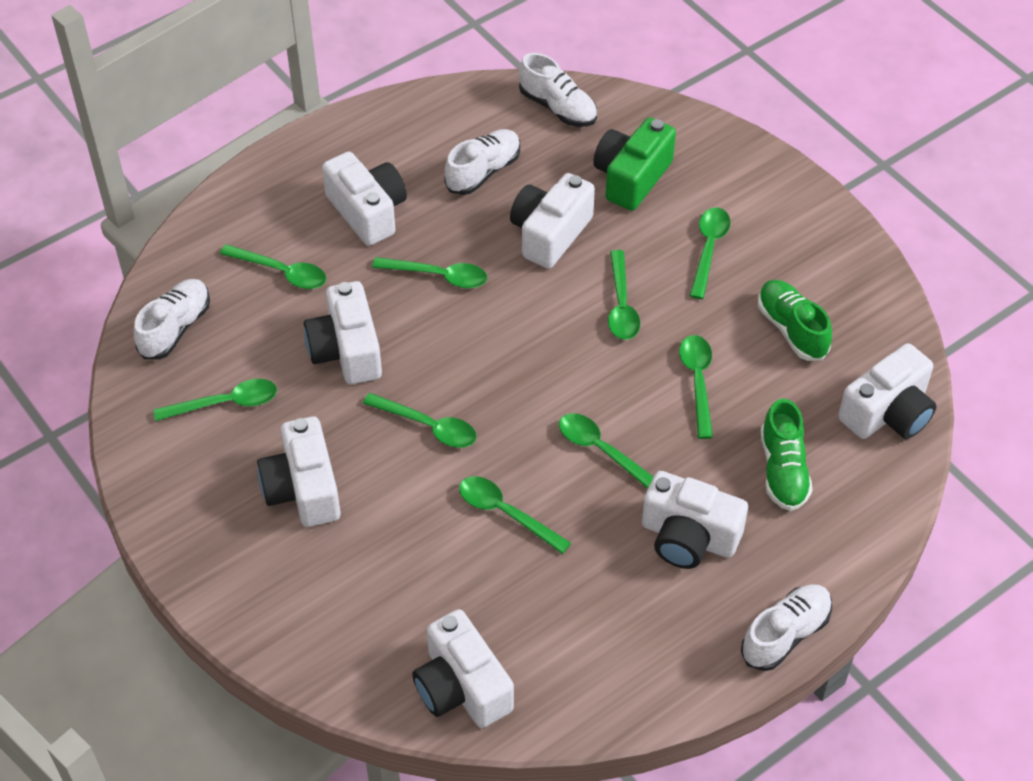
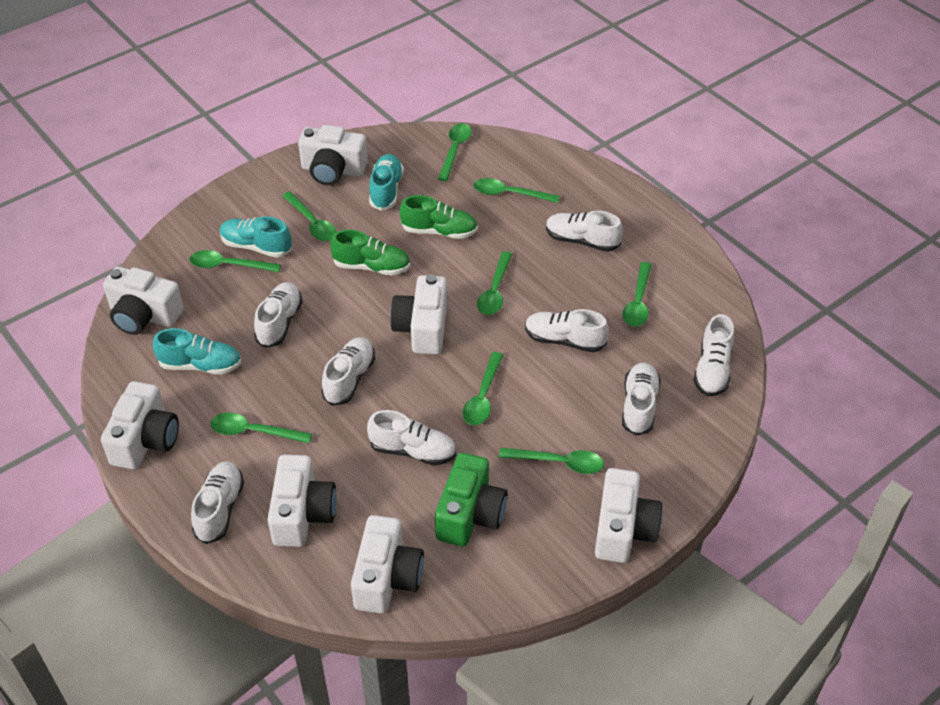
turquoise shoe: none = 0 -> [153,328,241,375] [220,216,292,258] [369,154,404,211] = 3
white shoe: [134,279,210,360] [444,129,520,195] [519,53,597,127] [741,584,832,671] = 4 -> [191,461,244,544] [254,282,303,348] [321,337,375,406] [367,410,456,466] [525,309,609,352] [546,211,623,252] [622,362,661,436] [693,314,734,396] = 8

